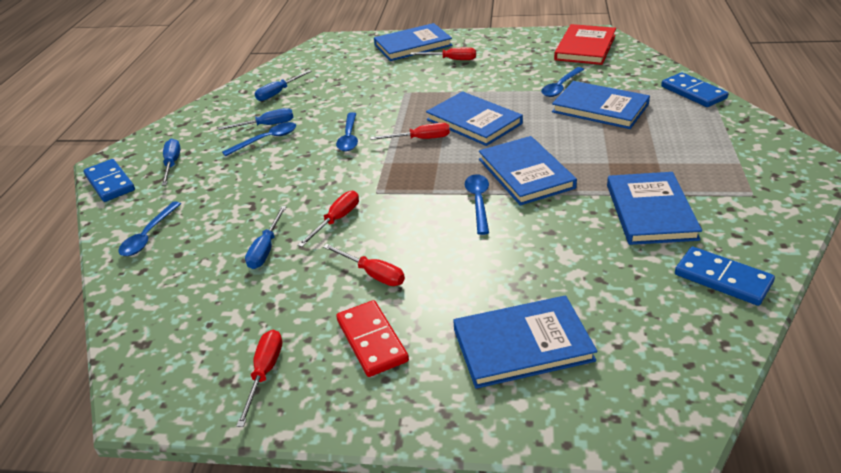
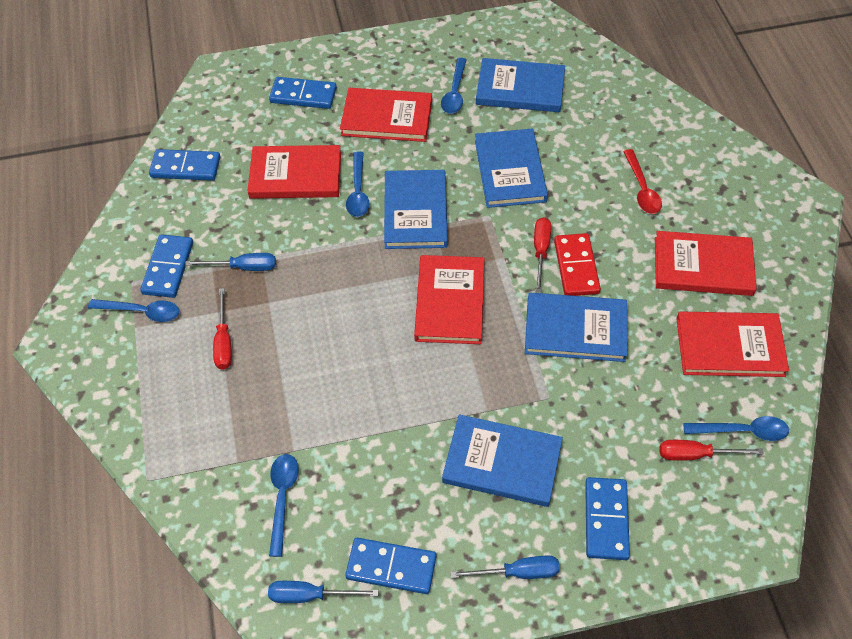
blue book: [374,23,452,61] [426,91,523,146] [453,295,597,389] [479,136,577,206] [552,81,650,129] [607,172,702,245] = 6 -> [384,170,448,249] [442,414,563,507] [475,129,548,208] [476,58,565,112] [525,293,627,362] = 5
blue domino: [83,159,135,202] [661,72,728,107] [675,247,775,306] = 3 -> [140,234,193,298] [149,149,220,181] [269,77,337,109] [345,538,437,594] [585,477,630,560] = 5
blue screwdriver: [161,139,181,186] [218,108,294,130] [245,206,287,269] [255,70,312,101] = 4 -> [185,253,276,271] [268,581,379,603] [450,555,560,579] = 3
red book: [554,24,616,65] = 1 -> [247,145,341,199] [340,88,432,142] [414,255,484,344] [655,231,757,296] [676,311,789,377] = 5
red screwdriver: [236,330,282,427] [298,191,359,247] [323,244,405,286] [370,123,450,140] [410,47,476,60] = 5 -> [213,288,232,370] [534,217,551,293] [660,440,764,461] = 3
red spoon: none = 0 -> [623,149,662,214] = 1

